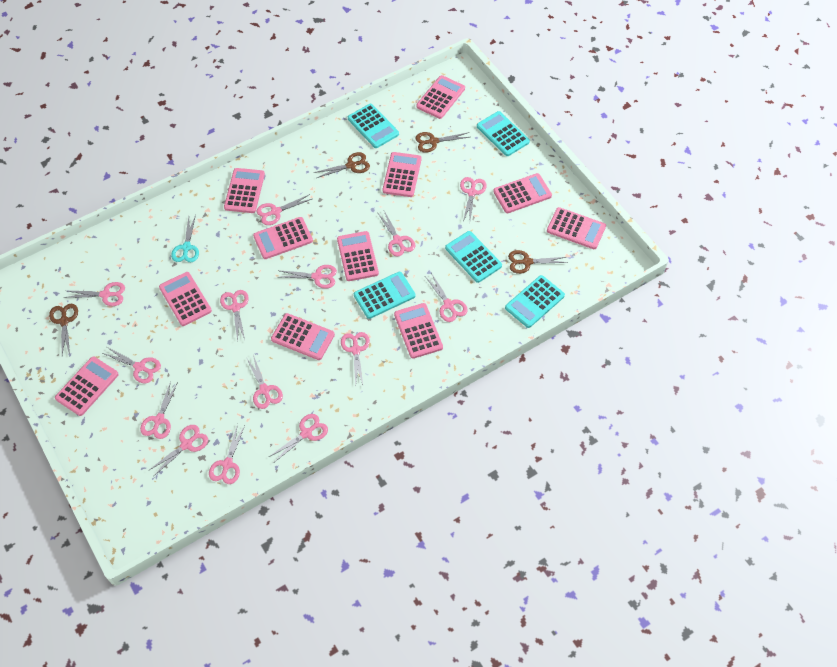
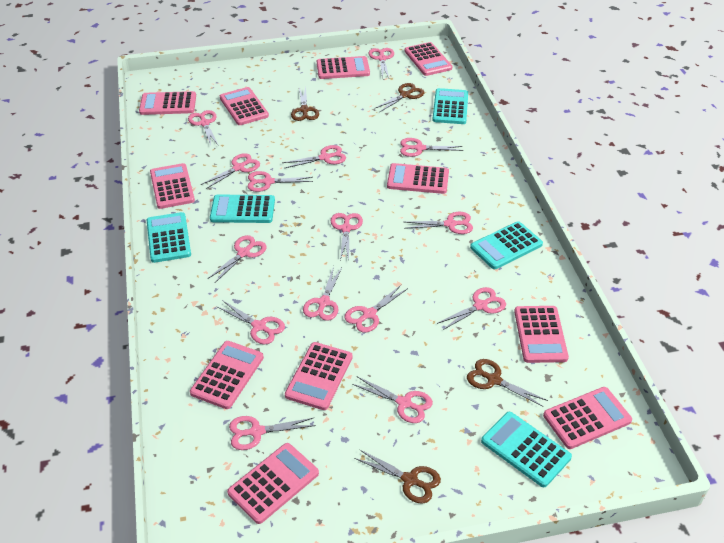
pink scissors: [64,282,125,306] [103,347,161,383] [140,381,178,439] [148,425,208,476] [209,424,245,484] [220,290,249,342] [247,355,283,409] [256,194,312,225] [269,414,328,462] [277,265,337,289] [341,332,370,386] [378,211,415,256] [426,273,468,322] [460,177,487,221] = 14 -> [188,110,219,146] [201,153,260,189] [208,235,267,283] [216,300,285,345] [229,416,316,450] [248,171,313,192] [282,145,346,168] [303,266,342,321] [331,213,363,260] [344,285,408,333] [352,377,433,423] [368,48,394,78] [400,138,463,157] [404,212,473,234] [437,287,506,330] = 15
turquoise scissors: [171,215,199,262] = 1 -> none = 0

